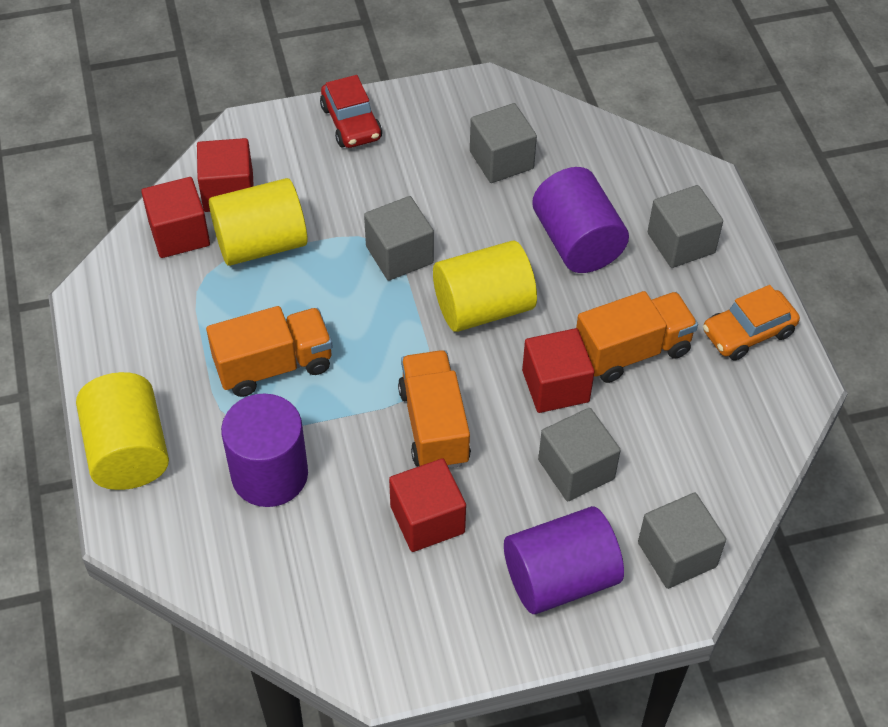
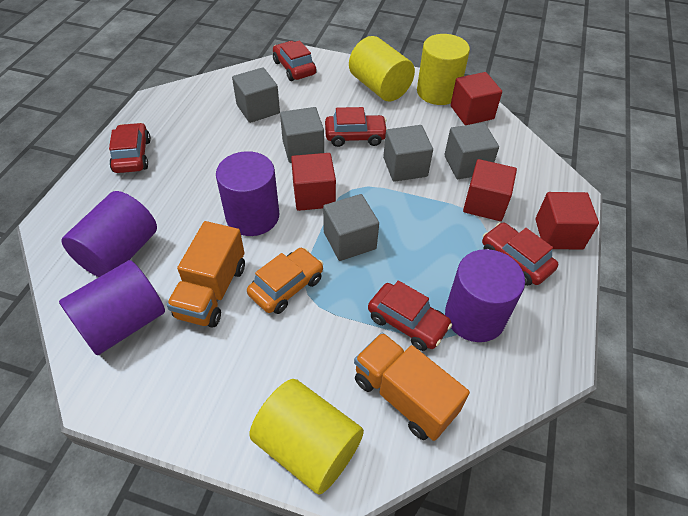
orange truck: [206,306,333,397] [398,350,471,468] [576,291,698,383] = 3 -> [167,221,245,328] [354,333,470,441] = 2
purple cylinder: [221,393,308,507] [504,506,624,614] [532,167,629,273] = 3 -> [59,260,165,355] [62,191,157,277] [216,151,280,236] [445,249,525,342] = 4
red car: [320,75,382,148] = 1 -> [109,123,151,173] [273,41,317,81] [325,107,387,147] [368,280,452,351] [482,222,558,286] = 5

